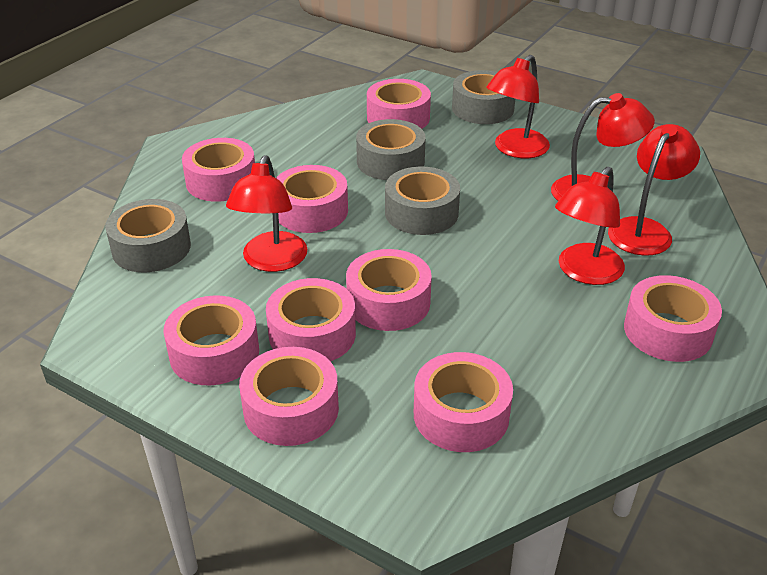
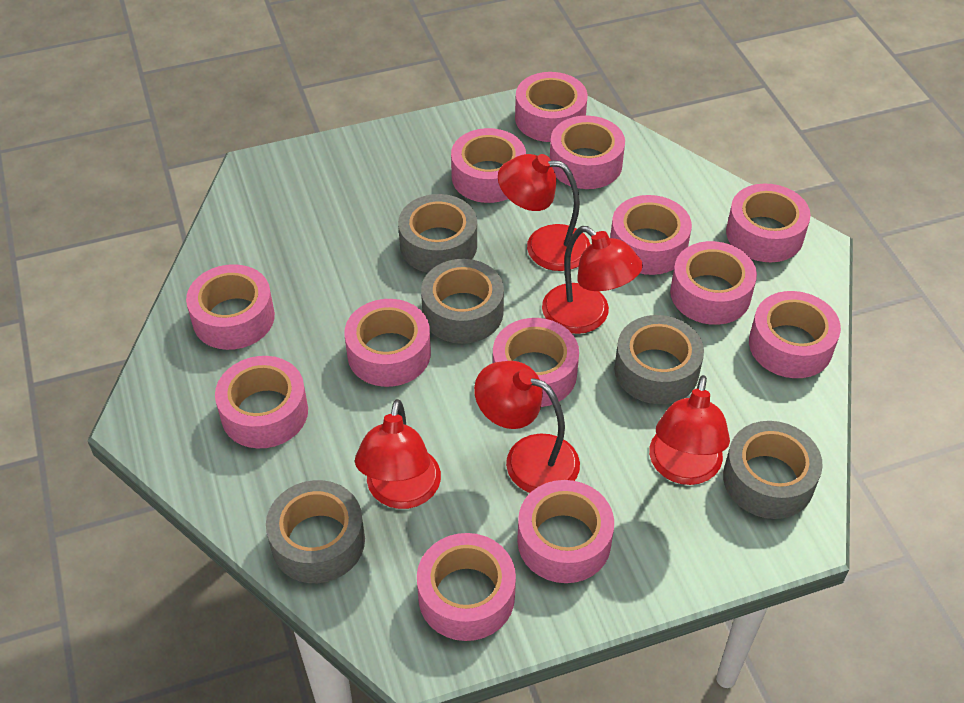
grey tape: [105,199,191,272] [356,119,426,180] [385,167,460,235] [452,70,515,124] = 4 -> [266,480,365,583] [398,194,477,273] [421,259,504,344] [614,315,704,404] [723,421,823,519] = 5
pink tape: [164,295,259,385] [182,138,255,202] [239,347,339,446] [266,278,356,361] [276,165,348,233] [346,249,432,331] [367,79,431,129] [414,352,513,452] [624,275,722,362] = 9 -> [186,264,275,350] [215,356,308,448] [344,299,431,387] [417,533,516,641] [451,128,526,203] [493,318,579,407] [515,72,588,142] [517,480,614,583] [550,116,625,189] [610,195,692,275] [670,241,757,325] [726,183,811,262] [749,291,841,378] = 13

